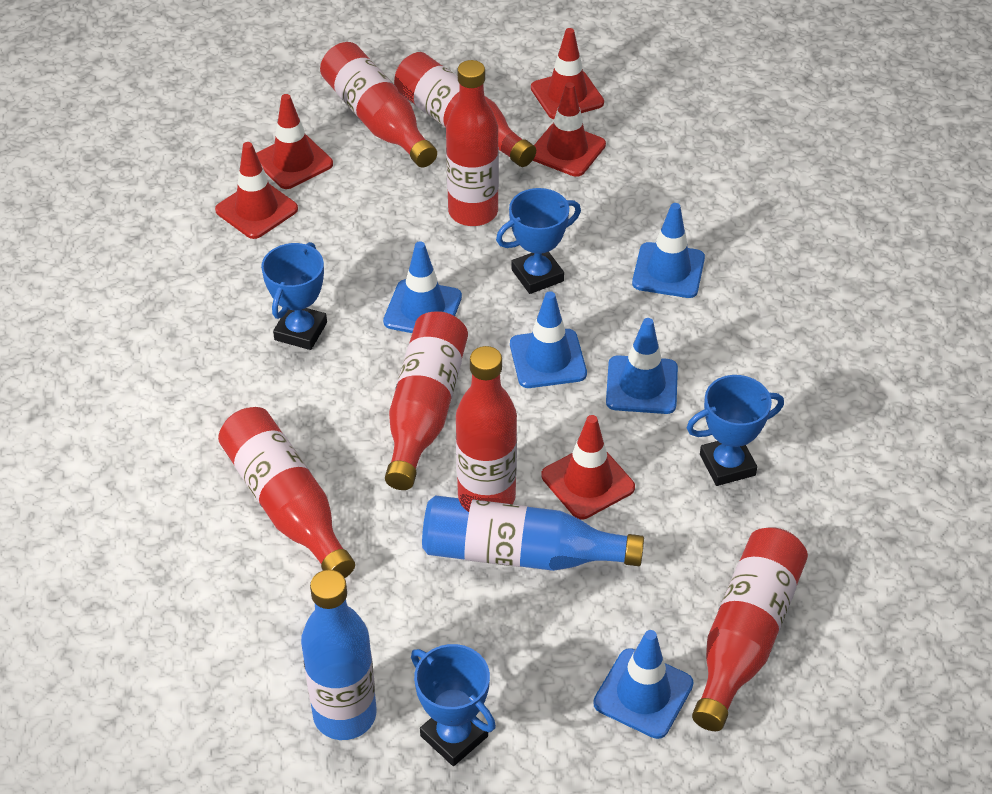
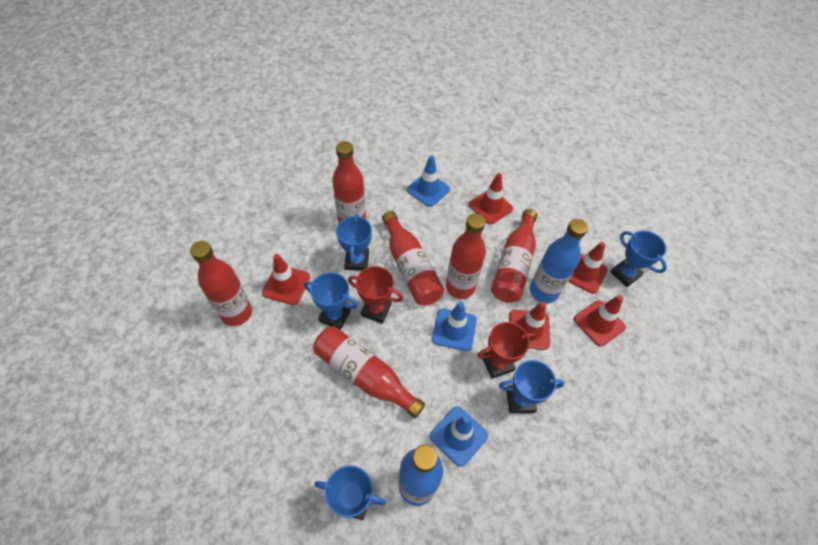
blue traffic cone: [383,241,462,333] [510,291,587,388] [593,630,693,739] [606,318,678,414] [632,203,705,298] = 5 -> [407,155,450,207] [430,406,488,467] [432,302,477,351] = 3
blue trophy: [261,242,327,350] [411,644,496,766] [496,188,581,294] [687,375,784,486] = 4 -> [304,272,358,330] [314,465,386,520] [336,214,372,271] [499,360,565,413] [610,231,667,287] = 5
red bottle: [218,407,355,578] [320,42,437,167] [385,311,468,490] [394,52,536,167] [446,60,499,226] [456,346,517,504] [692,527,808,731] = 7 -> [190,241,252,326] [313,326,425,418] [332,141,366,223] [382,211,444,306] [446,213,486,299] [491,209,537,303] = 6
red trophy: none = 0 -> [348,266,403,324] [477,322,535,379] = 2

